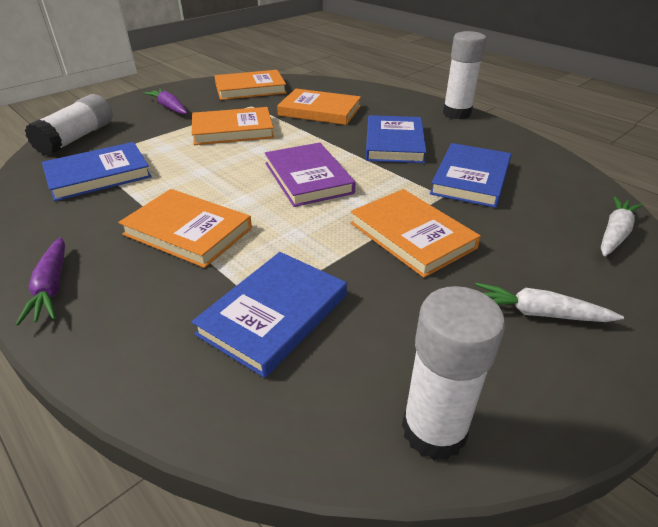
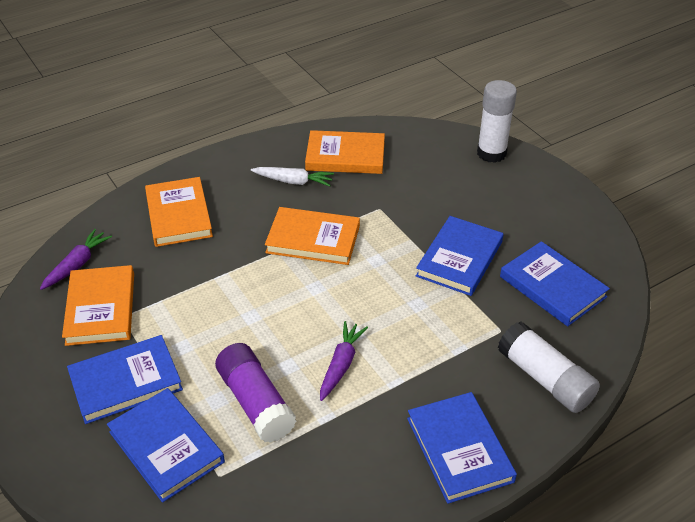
blue book: [42,142,152,201] [191,252,347,378] [366,115,426,163] [430,143,511,208] = 4 -> [67,335,183,424] [107,388,225,503] [407,392,517,504] [416,216,503,296] [500,241,610,326] = 5
orange book: [118,189,252,268] [192,107,274,145] [214,70,287,100] [277,89,361,125] [350,189,481,278] = 5 -> [62,265,134,346] [145,177,213,247] [265,207,360,265] [305,130,385,174] = 4
purple book: [265,142,355,207] = 1 -> none = 0
purple glue stick: none = 0 -> [215,343,296,443] = 1
white carrot: [475,283,624,322] [601,196,643,256] = 2 -> [251,167,334,187] = 1
white glue stick: [25,94,113,156] [402,286,505,460] [443,31,486,119] = 3 -> [477,80,517,163] [498,321,600,413] = 2

